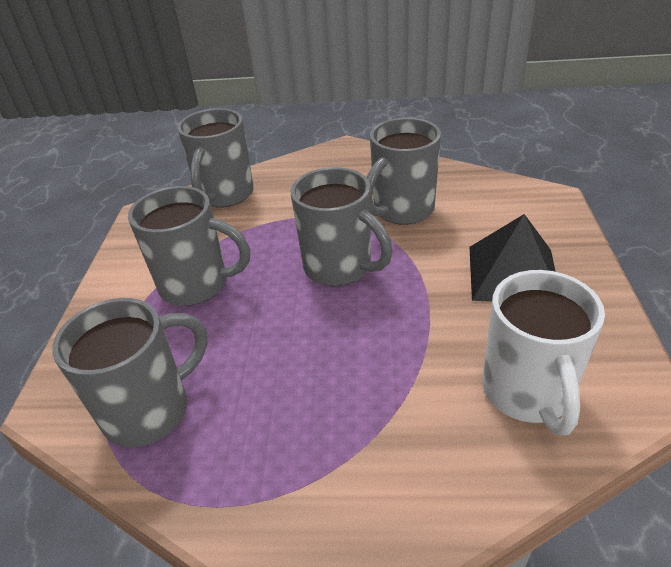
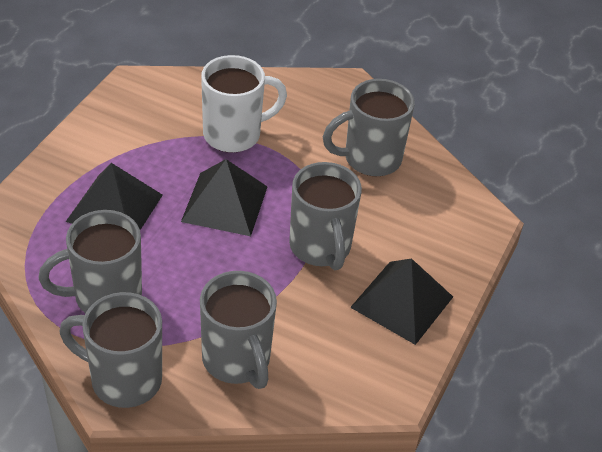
black pyramid: [469,214,556,302] = 1 -> [66,163,163,230] [181,159,268,236] [350,258,453,345] = 3

